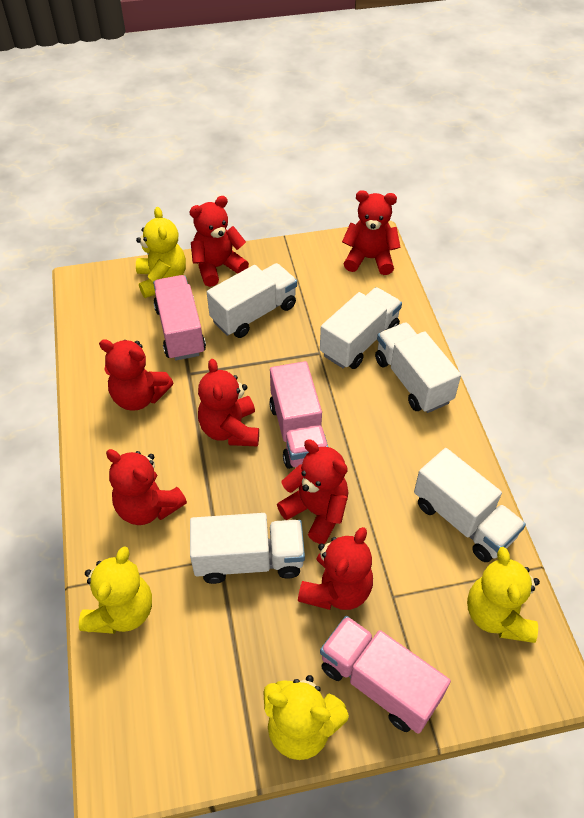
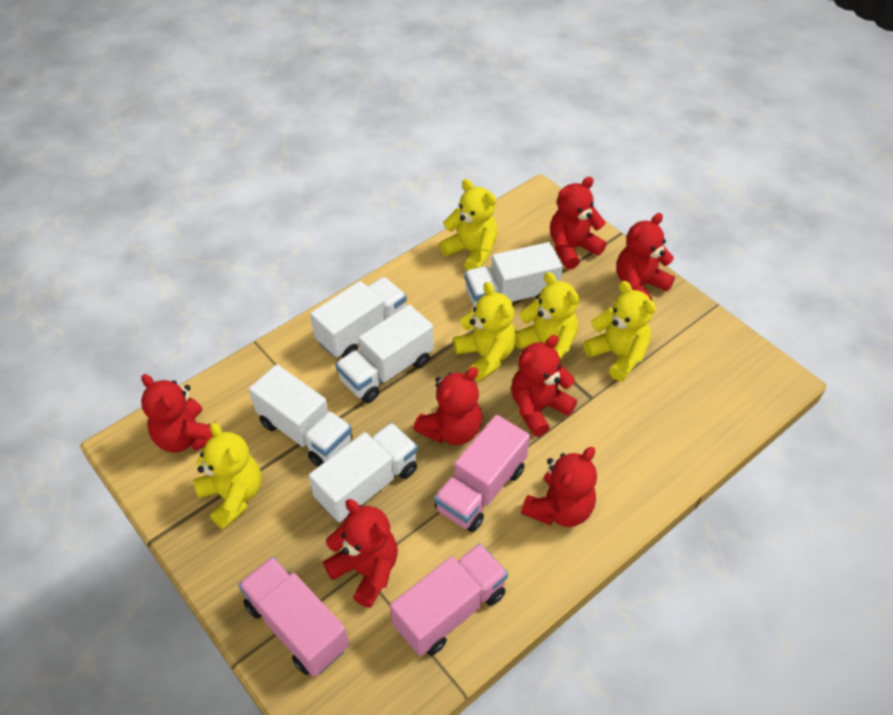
yellow teddy bear: [79,546,152,634] [136,207,186,298] [263,675,349,760] [467,547,540,643] = 4 -> [193,422,261,530] [439,179,498,270] [453,282,516,382] [515,272,580,360] [583,281,656,381] = 5

